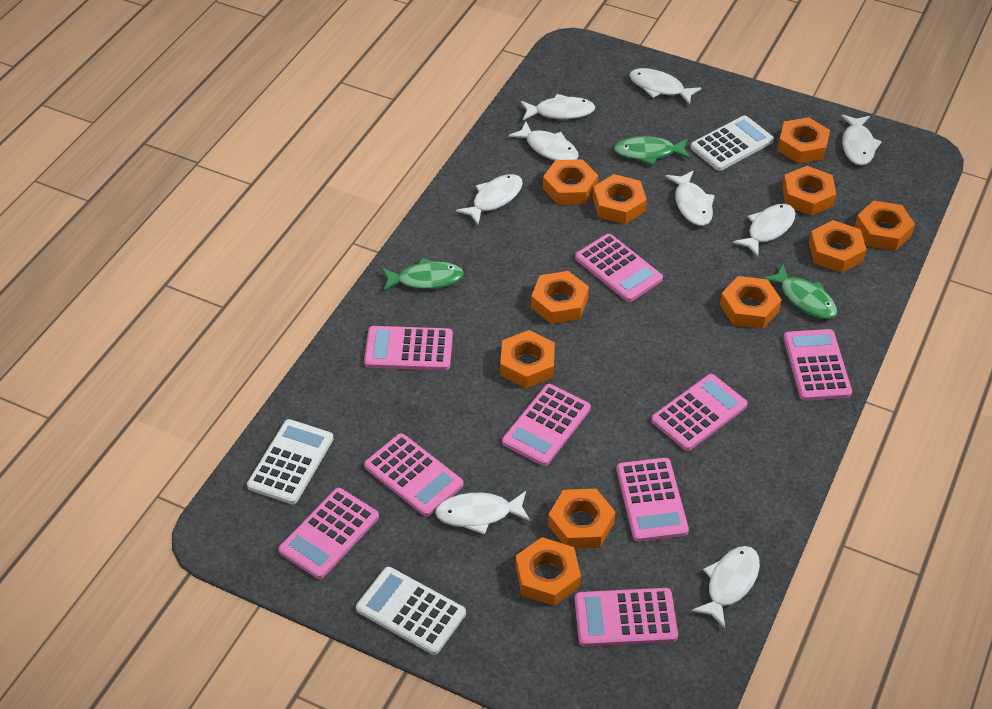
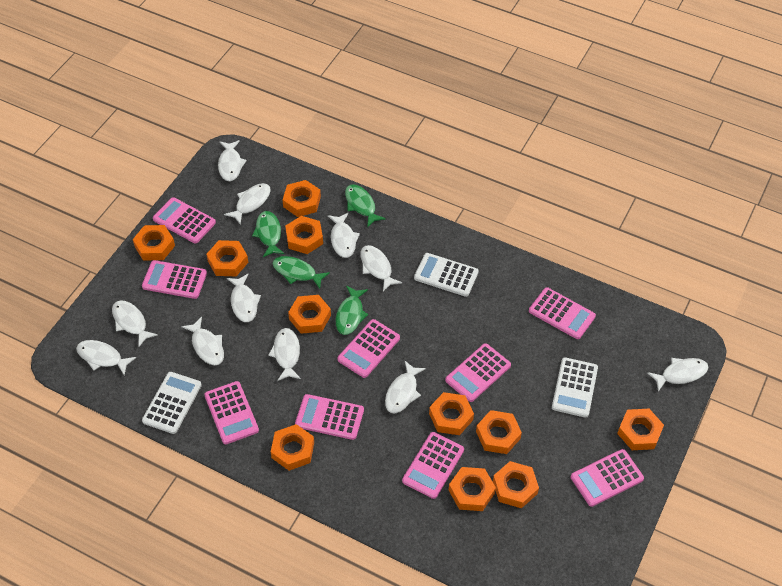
green fish: [381,258,464,292] [614,136,691,165] [762,264,837,319] = 3 -> [252,211,285,257] [272,256,330,289] [336,285,368,335] [345,184,386,228] = 4
white fish: [435,491,530,535] [456,174,523,225] [508,122,579,161] [521,94,595,120] [629,68,702,105] [665,171,715,226] [691,546,760,628] [733,204,796,257] [841,114,882,166] = 9 -> [76,340,136,375] [112,301,158,347] [181,317,224,365] [218,140,247,181] [224,183,271,225] [227,274,261,322] [268,328,301,381] [328,213,360,258] [360,245,402,292] [385,361,426,413] [648,358,709,392] = 11

